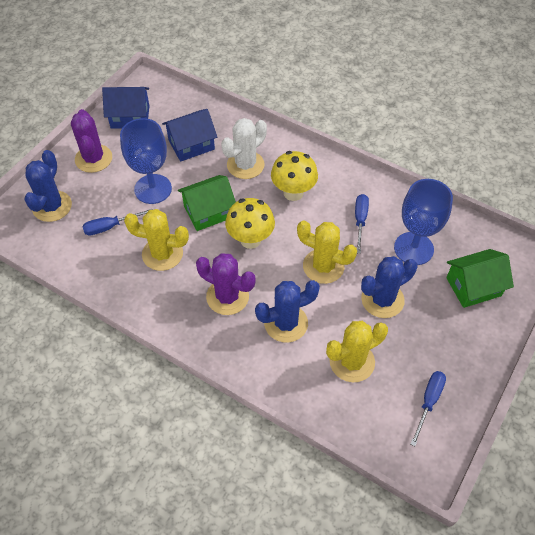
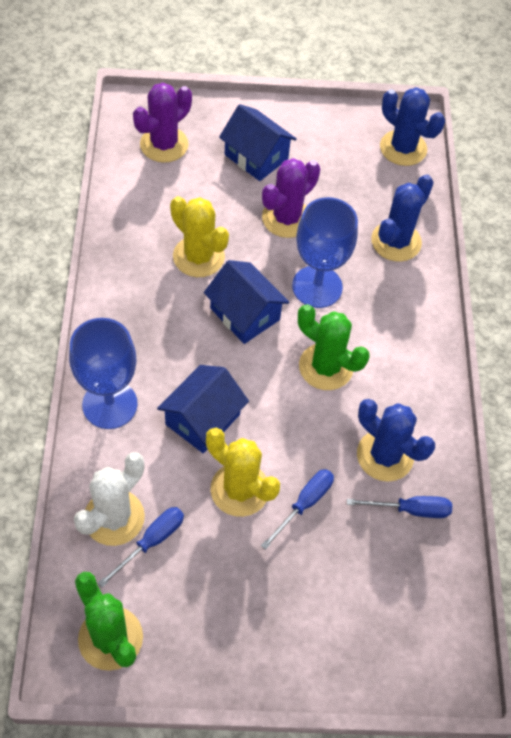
blue house: [102,87,149,129] [162,109,217,162] = 2 -> [157,365,249,454] [204,260,289,344] [219,104,297,181] = 3
green cactus: none = 0 -> [75,572,143,671] [298,304,370,390] = 2
green house: [178,175,236,231] [446,249,514,308] = 2 -> none = 0
yellow cactus: [124,209,189,271] [297,221,357,284] [326,321,388,382] = 3 -> [170,196,229,277] [206,428,280,517] = 2
yellow mushroom: [225,198,275,249] [271,151,318,201] = 2 -> none = 0

